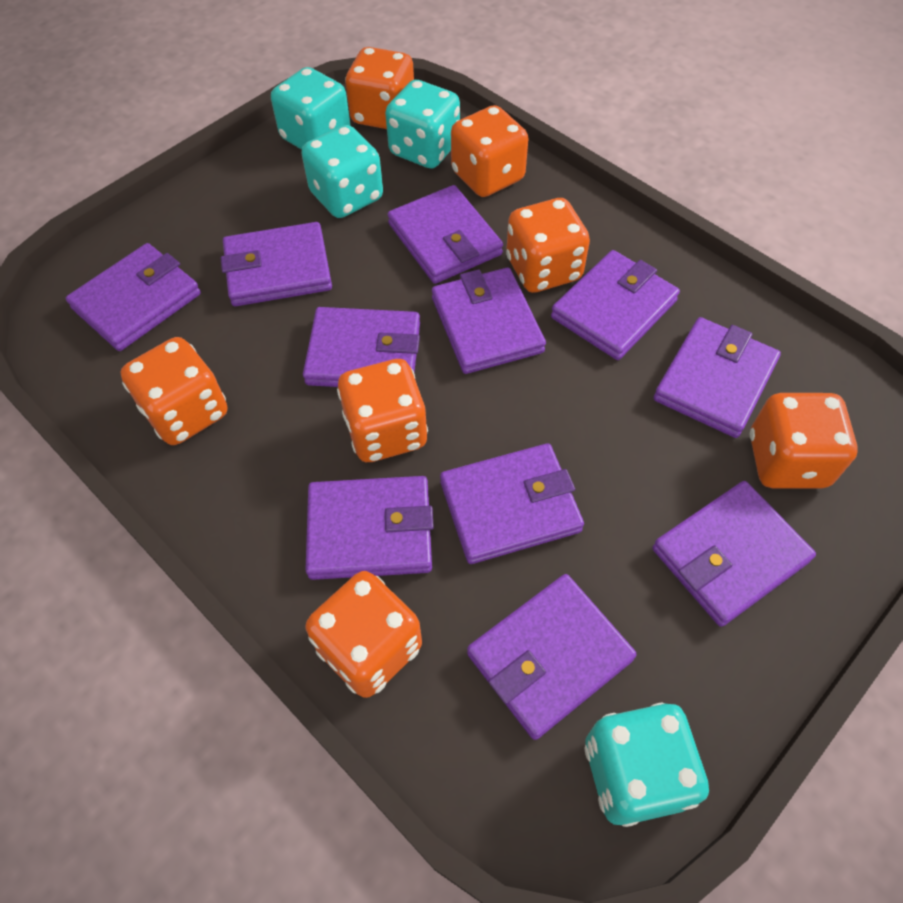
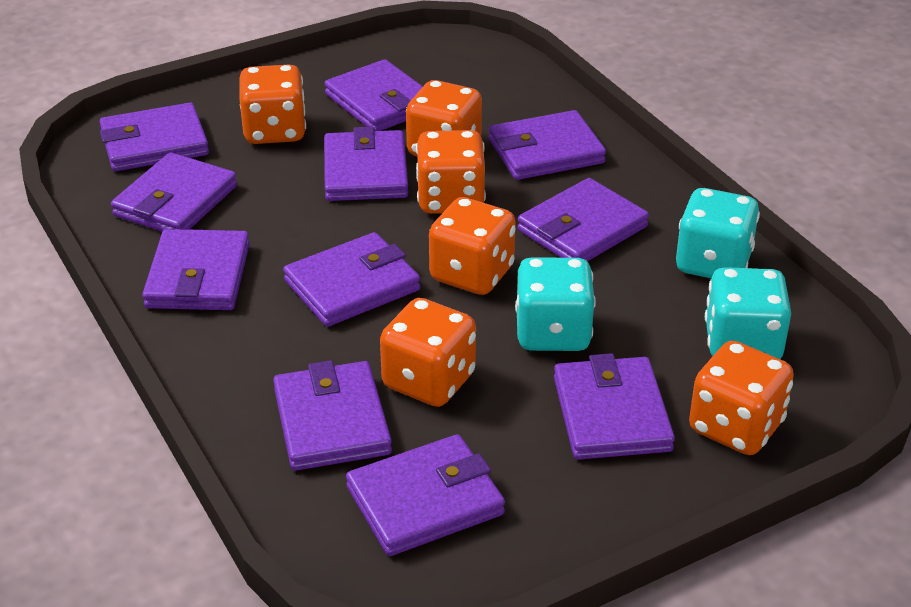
orange dice: [121,337,227,445] [306,571,422,698] [337,359,428,462] [345,47,414,129] [451,105,529,197] [506,198,590,293] [750,393,858,489] = 7 -> [239,65,306,144] [380,298,476,407] [406,80,482,156] [416,130,486,214] [429,197,516,295] [689,341,794,455] = 6
turquoise dice: [271,67,351,150] [301,125,383,218] [385,80,460,168] [585,703,709,827] = 4 -> [515,257,596,351] [676,188,760,278] [705,267,791,359] = 3

